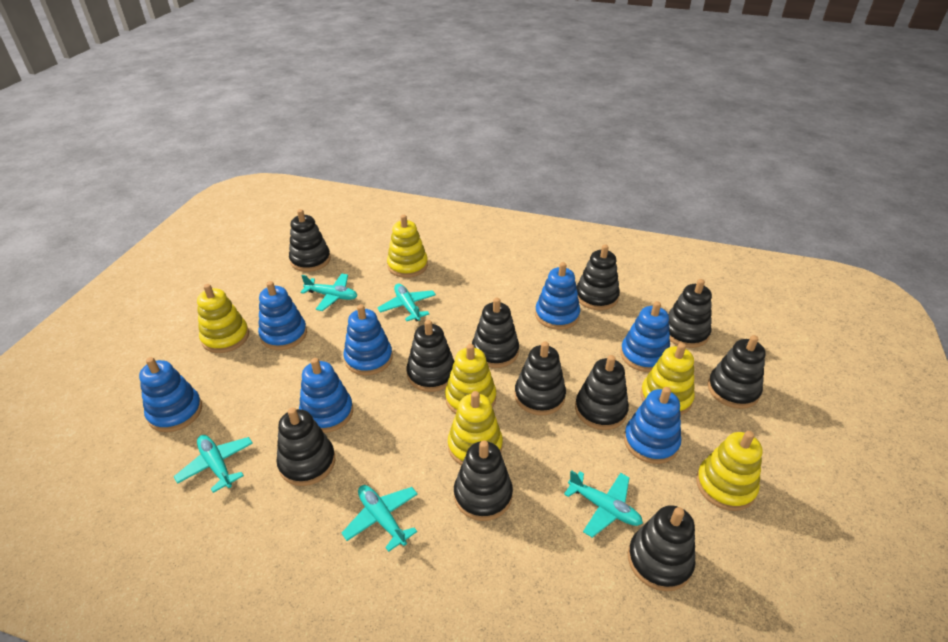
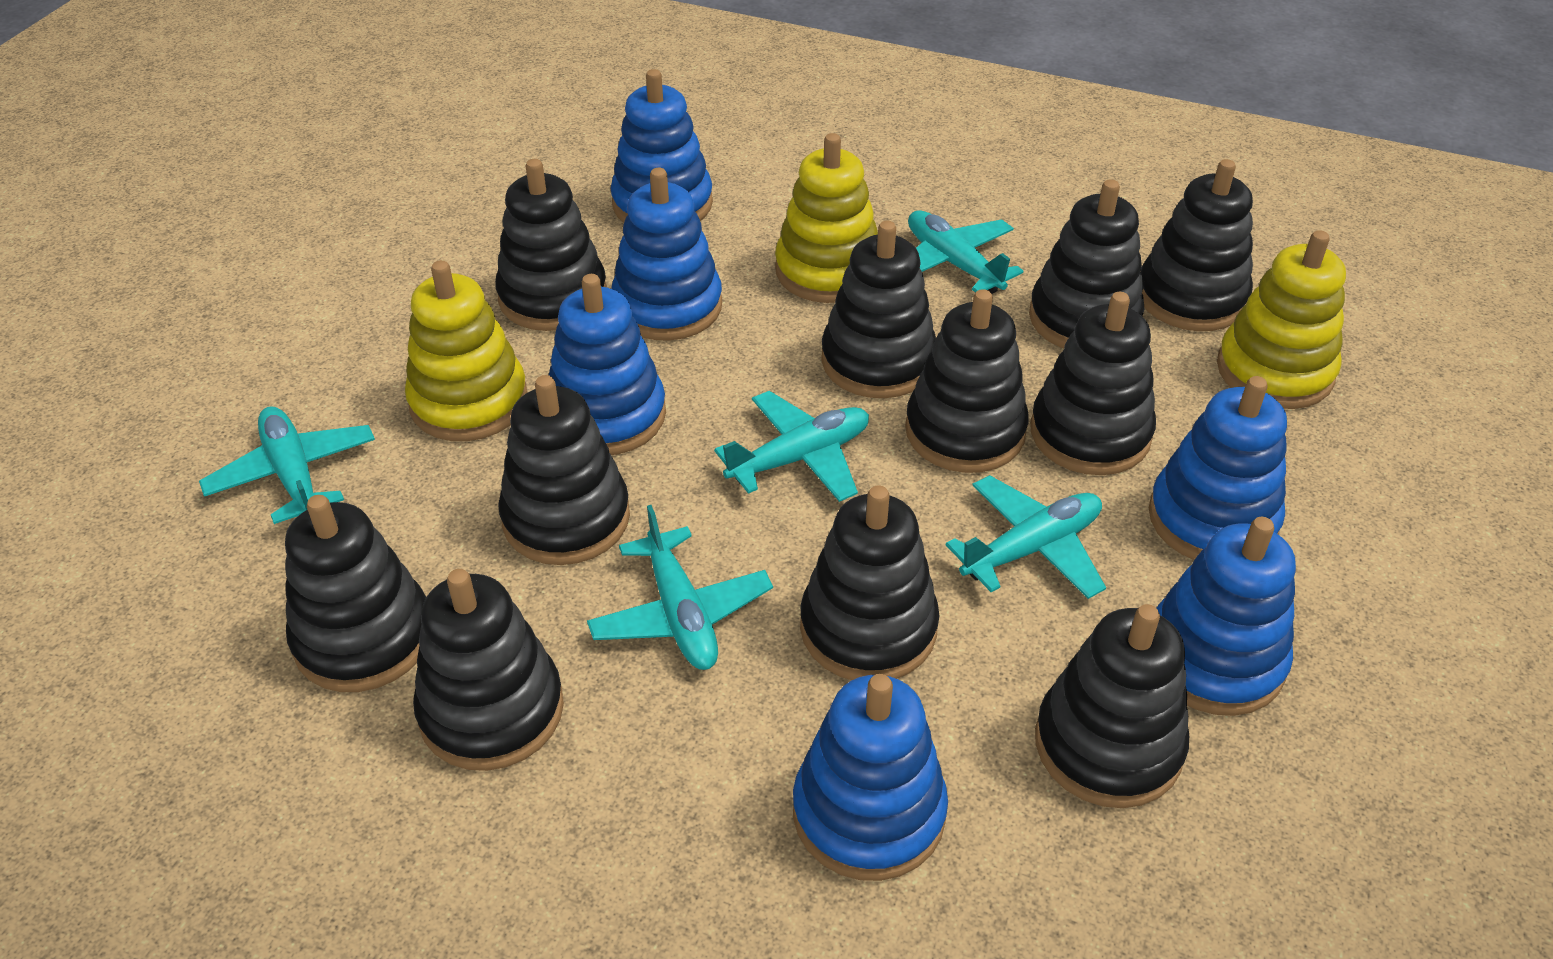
blue stacking toy: [139,357,202,432] [258,281,307,350] [299,358,353,433] [344,304,393,376] [535,262,580,330] [621,301,670,372] [624,387,681,464] = 7 -> [549,274,666,455] [610,69,713,223] [611,168,722,340] [793,674,948,881] [1149,376,1287,560] [1157,517,1296,716] = 6
yellow stacking toy: [197,284,249,353] [387,215,428,278] [445,344,496,414] [448,391,503,465] [640,343,695,416] [696,431,763,511] = 6 -> [405,260,528,441] [775,133,878,303] [1217,230,1346,409] = 3

